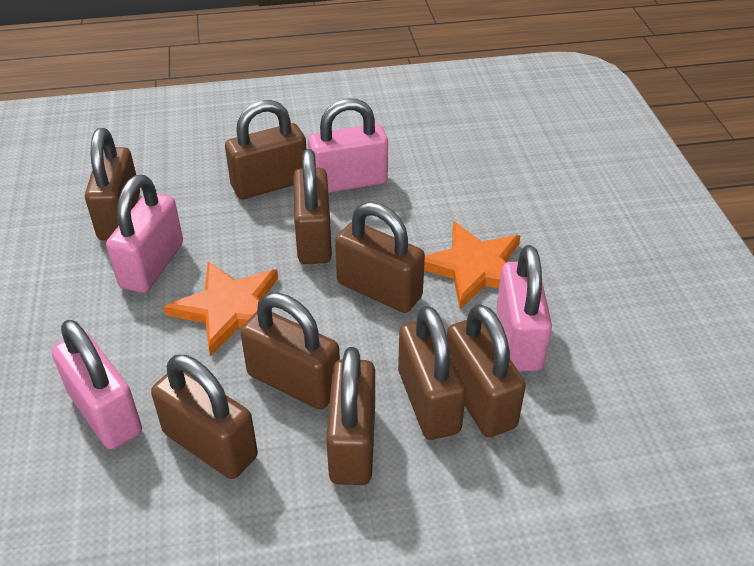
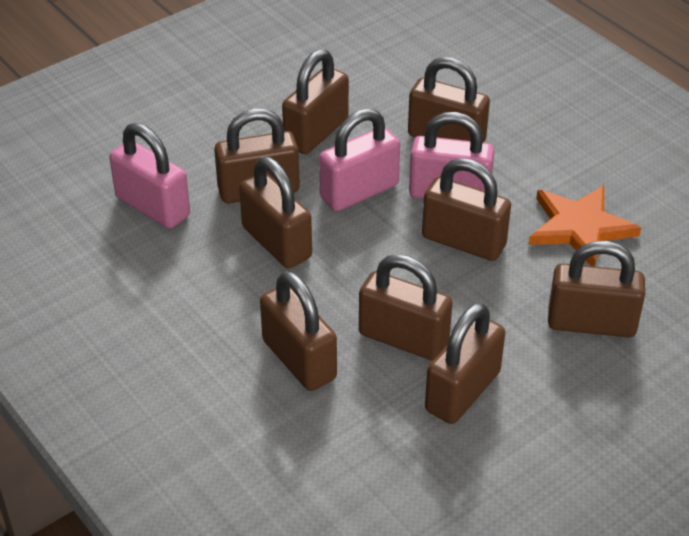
orange star: [164,261,278,356] [424,221,521,309] = 2 -> [529,185,641,267] = 1
pink padlock: [52,320,142,449] [106,175,183,293] [308,98,388,193] [497,245,552,371] = 4 -> [109,123,190,229] [319,108,400,211] [409,112,494,199] = 3

